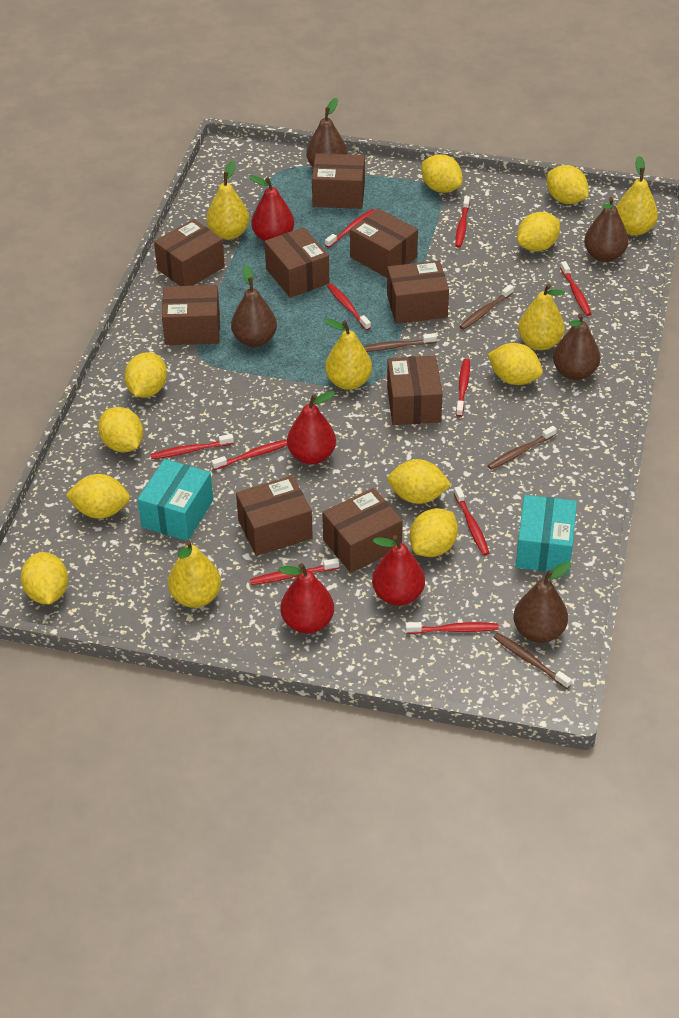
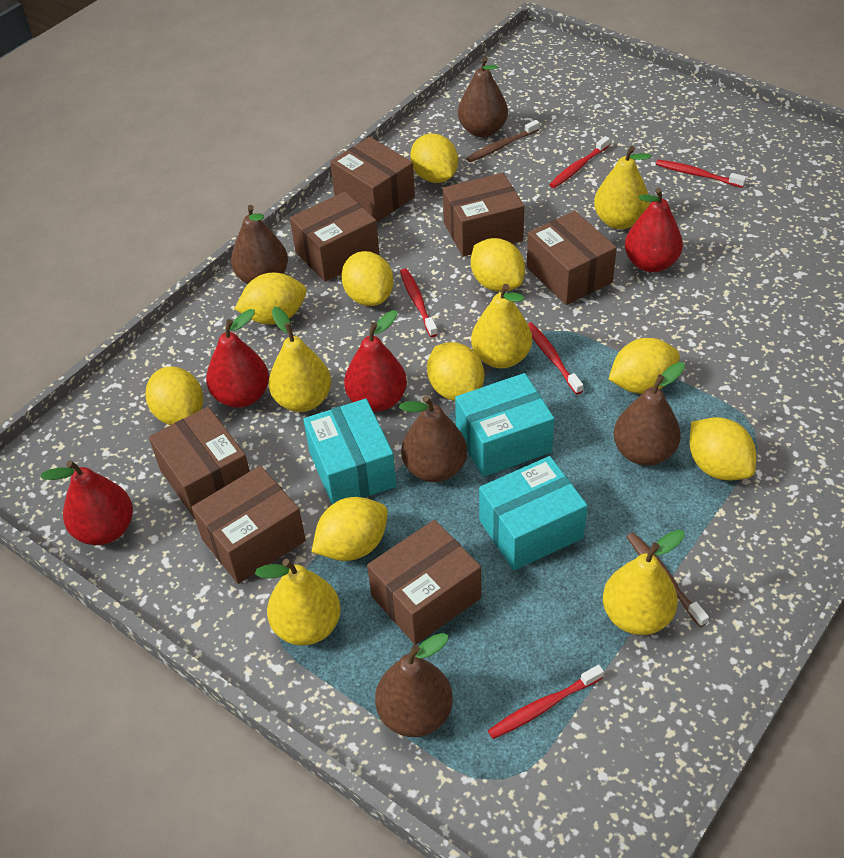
brown box: [154,219,225,286] [162,285,220,345] [236,476,313,556] [264,227,329,298] [312,153,365,209] [322,488,403,573] [350,209,418,278] [387,260,449,324] [387,355,443,425] = 9 -> [149,407,250,519] [191,465,306,584] [290,192,379,282] [330,137,415,222] [367,520,481,645] [443,173,524,257] [527,211,617,305] = 7
brown toothbrush: [363,333,437,352] [459,285,514,330] [487,426,557,470] [494,633,572,689] = 4 -> [466,120,540,162] [627,532,709,627] = 2
red toothbrush: [150,434,234,459] [212,439,287,470] [250,558,339,585] [325,209,376,248] [327,284,371,330] [406,622,499,634] [454,486,489,556] [455,196,470,248] [456,359,470,417] [560,261,591,316] = 10 -> [400,269,438,337] [488,665,604,739] [528,323,583,395] [549,136,610,188] [656,159,746,188] = 5
turquoise box: [137,459,213,541] [515,495,577,574] = 2 -> [303,399,396,504] [455,373,555,477] [479,456,587,570] = 3
yellow lemon: [21,552,68,604] [66,474,130,519] [98,407,143,452] [124,352,167,398] [387,459,451,504] [410,508,458,557] [422,154,462,193] [488,343,543,385] [517,212,560,251] [547,165,589,204] = 10 -> [146,367,203,425] [235,273,307,325] [312,497,388,561] [341,251,393,306] [410,133,458,183] [427,342,484,401] [471,238,525,292] [609,338,680,394] [690,417,756,481] = 9

